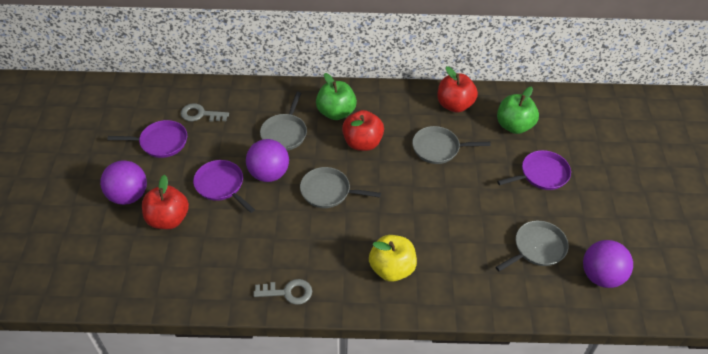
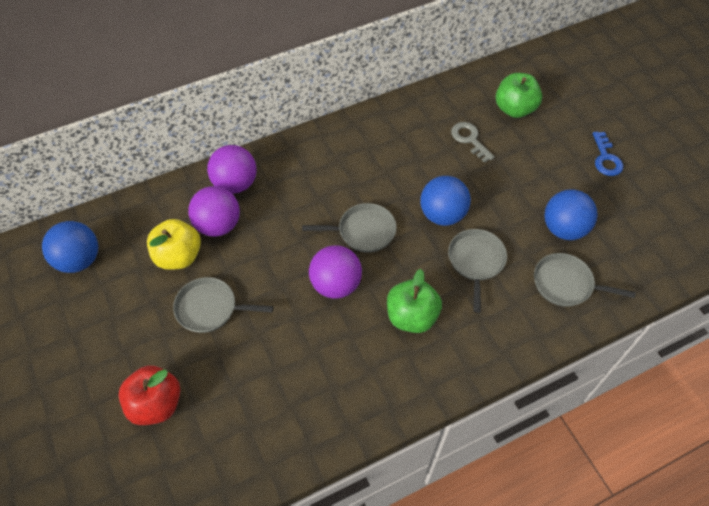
blue ball: none = 0 -> [42,221,98,273] [420,176,471,226] [544,190,598,240] = 3
blue key: none = 0 -> [593,132,623,176] = 1
grey key: [181,103,229,122] [253,279,312,305] = 2 -> [451,122,495,163] = 1
purple pan: [108,120,187,158] [193,160,255,213] [497,150,571,190] = 3 -> none = 0
red apple: [142,175,189,229] [342,110,384,151] [437,66,478,113] = 3 -> [119,366,180,425] = 1

